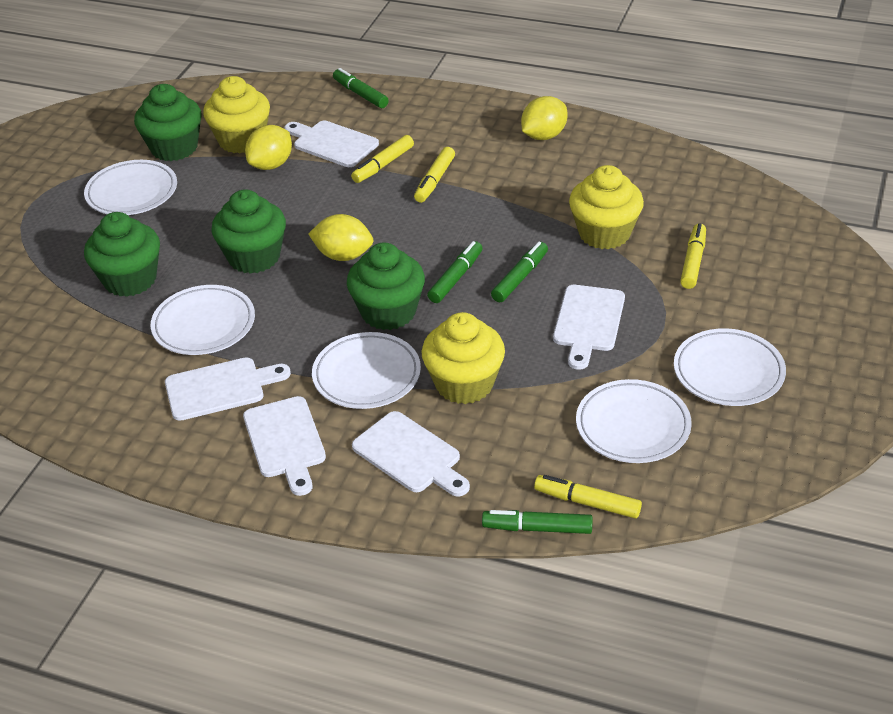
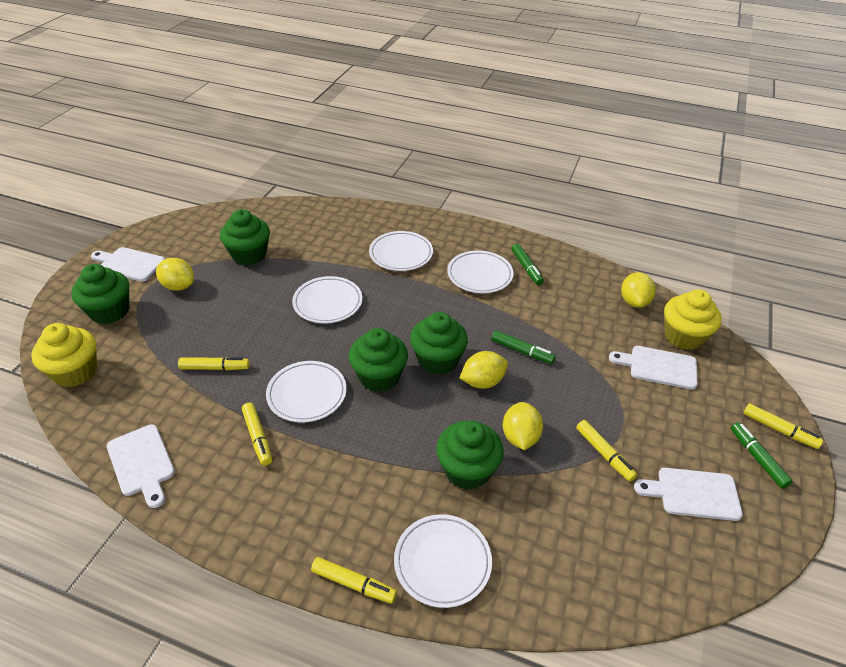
green cupcake: [84,212,160,297] [134,84,202,161] [211,189,286,274] [347,243,425,330] = 4 -> [71,264,129,324] [220,209,270,265] [349,328,408,392] [410,312,468,375] [436,420,504,490] = 5
green marker: [333,68,389,108] [427,241,482,303] [482,510,593,534] [491,242,548,302] = 4 -> [491,330,556,364] [512,244,544,285] [731,422,793,489] = 3
white cutting board: [165,357,291,421] [243,396,326,496] [284,121,379,167] [352,411,470,497] [553,285,625,370] = 5 -> [91,247,165,282] [107,424,175,508] [609,346,697,390] [634,468,743,521] = 4
yellow cupcake: [203,76,270,154] [422,312,505,404] [569,165,644,249] = 3 -> [31,323,97,387] [664,289,722,350] = 2
yellow lemon: [245,125,292,170] [308,214,373,261] [521,96,568,140] = 3 -> [156,258,194,291] [460,351,508,389] [503,402,543,450] [621,272,656,308] = 4
yellow marker: [351,135,414,183] [414,147,455,203] [534,475,642,519] [680,223,706,289] = 4 -> [178,357,250,370] [242,403,272,466] [311,557,397,604] [576,420,637,482] [743,403,823,449] = 5

